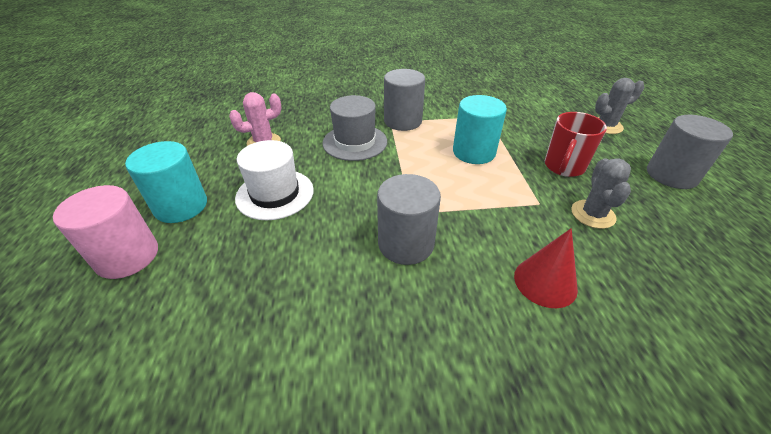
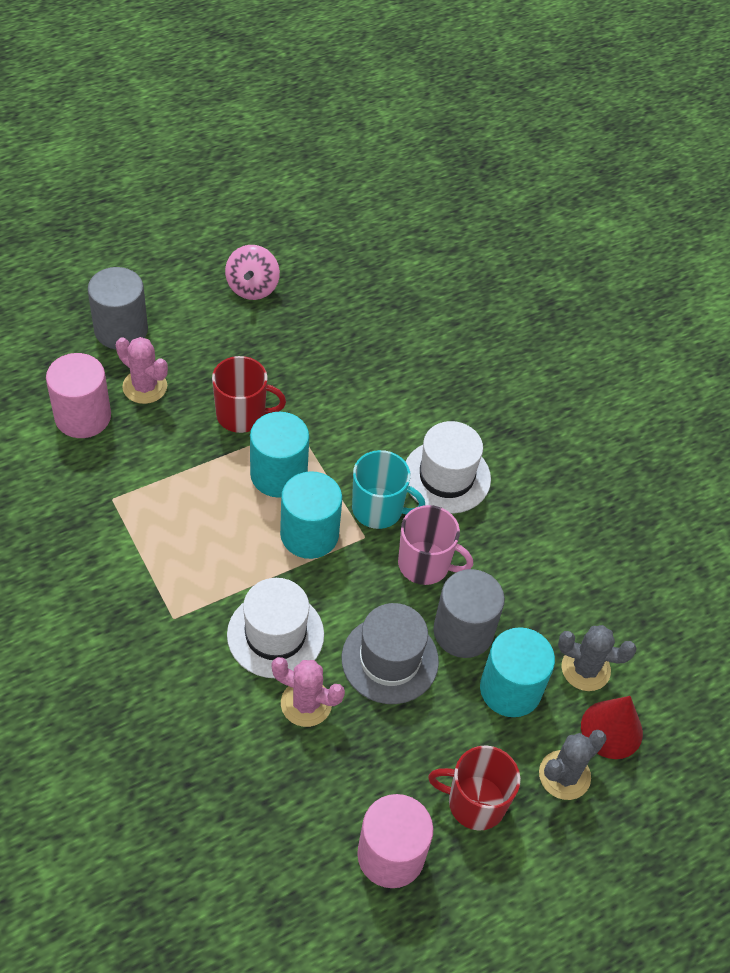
grey cylinder: [377,174,441,265] [384,69,425,131] [647,115,733,189] = 3 -> [88,267,148,349] [433,569,505,658] = 2
pink cactus: [229,92,281,146] = 1 -> [116,337,168,404] [272,657,345,727] = 2
pink cylinder: [53,185,158,279] = 1 -> [46,353,111,438] [357,794,434,888] = 2
pink mug: none = 0 -> [398,505,473,585] = 1
pink spinning top: none = 0 -> [225,245,280,300] = 1
red mug: [545,112,607,177] = 1 -> [212,356,286,433] [428,745,521,831] = 2
turquoise cylinder: [125,141,207,223] [453,95,507,164] = 2 -> [250,412,309,498] [280,471,342,559] [480,627,555,717] = 3
turquoise mug: none = 0 -> [352,450,425,529] = 1
white hat: [235,140,314,220] = 1 -> [227,578,324,678] [406,421,491,514] = 2

